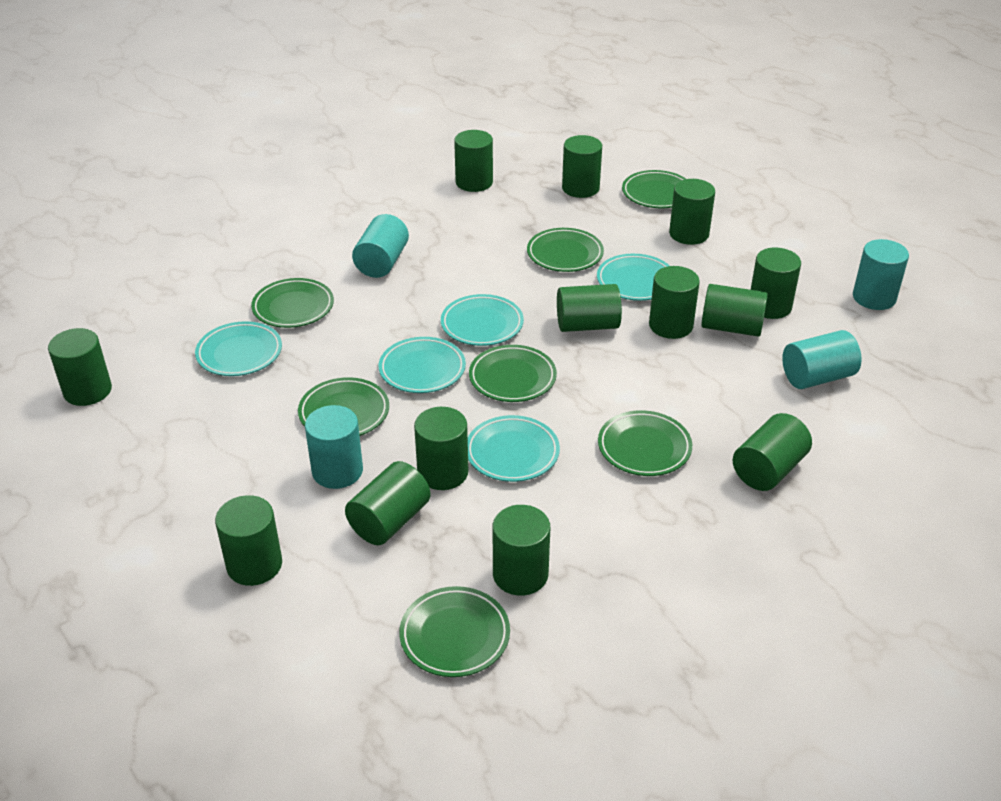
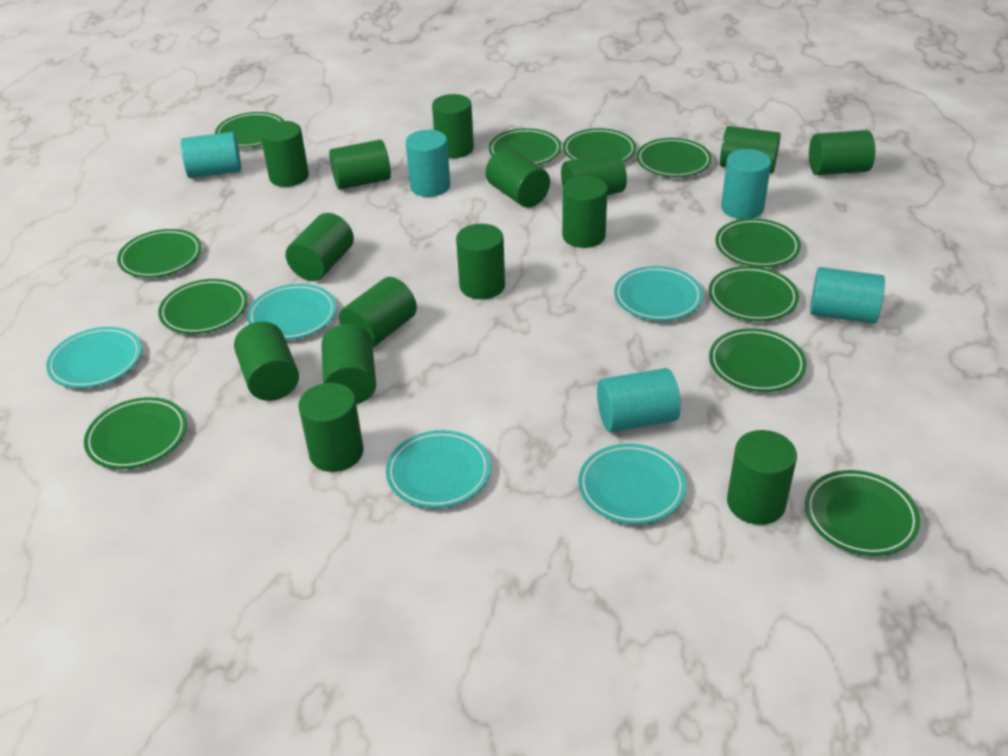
green cylinder: [48,328,112,406] [215,495,282,586] [345,461,431,545] [414,407,468,490] [454,130,493,192] [493,505,550,596] [557,284,622,332] [562,135,602,198] [649,266,700,339] [669,179,715,245] [701,284,768,337] [733,413,812,491] [751,248,801,319] = 13 -> [234,321,299,401] [260,121,309,187] [286,213,354,281] [298,383,364,472] [321,324,376,404] [329,140,391,190] [339,277,417,348] [432,94,474,158] [456,224,505,299] [486,148,550,208] [561,151,627,195] [562,176,608,248] [720,126,781,174] [727,430,797,525] [809,130,875,175] = 15
green plate: [251,278,334,328] [298,377,389,436] [399,586,510,677] [469,345,557,402] [527,228,604,272] [598,410,692,476] [622,170,686,208] = 7 -> [84,397,187,469] [117,229,202,278] [158,279,248,334] [215,112,284,148] [489,128,562,165] [563,128,636,162] [636,138,712,177] [709,266,799,321] [709,328,807,392] [715,218,801,267] [805,470,920,556] = 11
turquoise cylinder: [305,405,363,489] [352,214,409,278] [782,330,862,389] [853,239,909,310] = 4 -> [181,132,241,178] [406,130,450,197] [597,368,681,432] [721,149,771,219] [810,267,885,324] = 5

